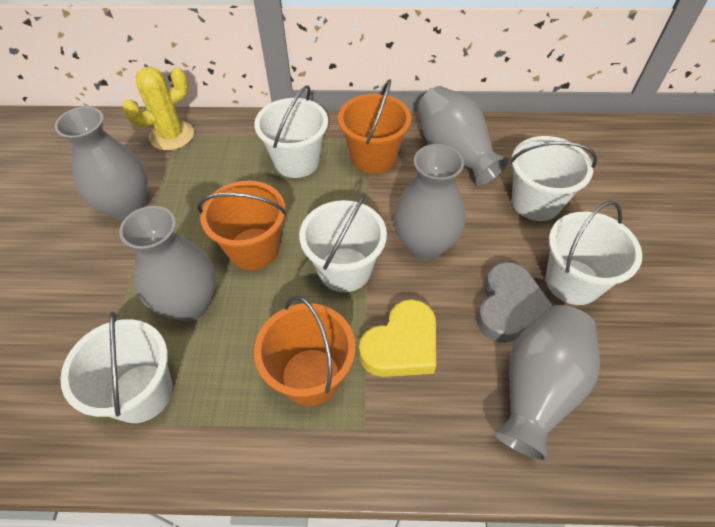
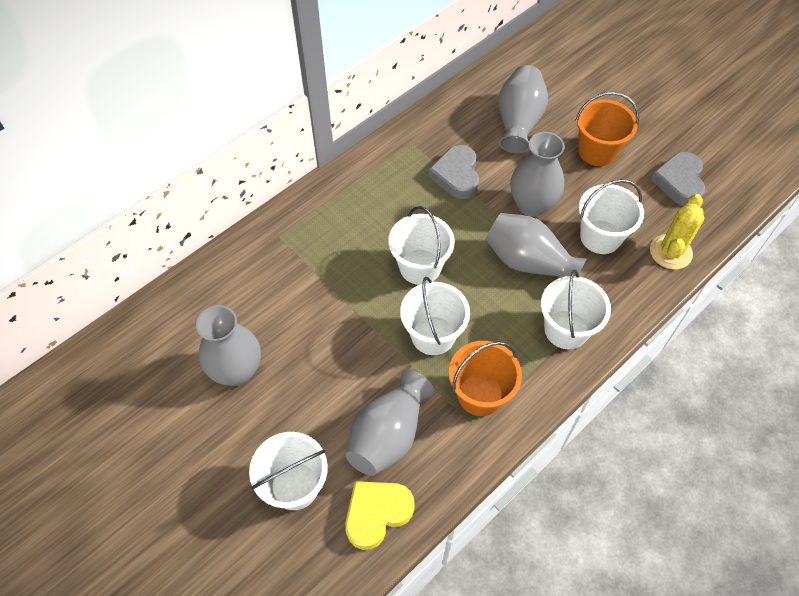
grey heart: [477,262,553,343] = 1 -> [429,145,479,199] [651,152,705,206] = 2
orange bucket: [198,181,287,270] [254,296,355,406] [338,79,411,173] = 3 -> [449,341,522,416] [575,92,639,166] = 2

